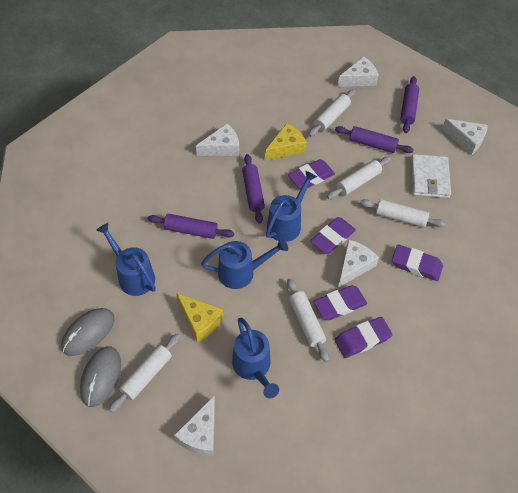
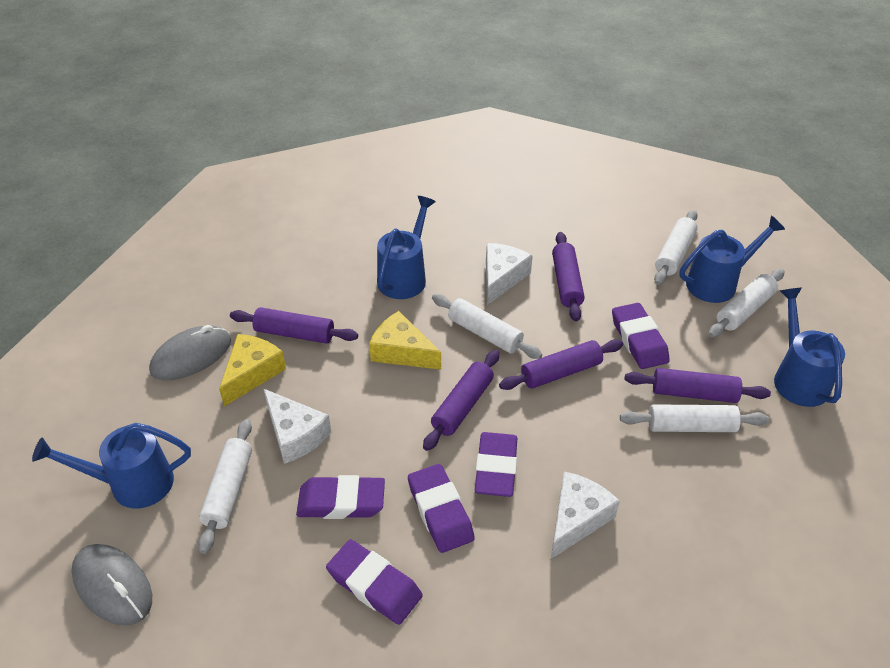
purple rolling pin: [148,214,234,239] [242,154,265,224] [335,126,414,153] [400,76,419,133] = 4 -> [230,307,358,344] [423,350,499,451] [499,339,623,390] [552,232,585,321] [625,368,771,403] = 5
white cheese: [174,396,215,456] [196,123,239,156] [337,57,379,87] [338,239,379,287] [442,119,488,155] = 5 -> [264,389,331,464] [486,243,533,305] [551,471,620,559] = 3
white wallet: [411,154,451,198] = 1 -> none = 0

